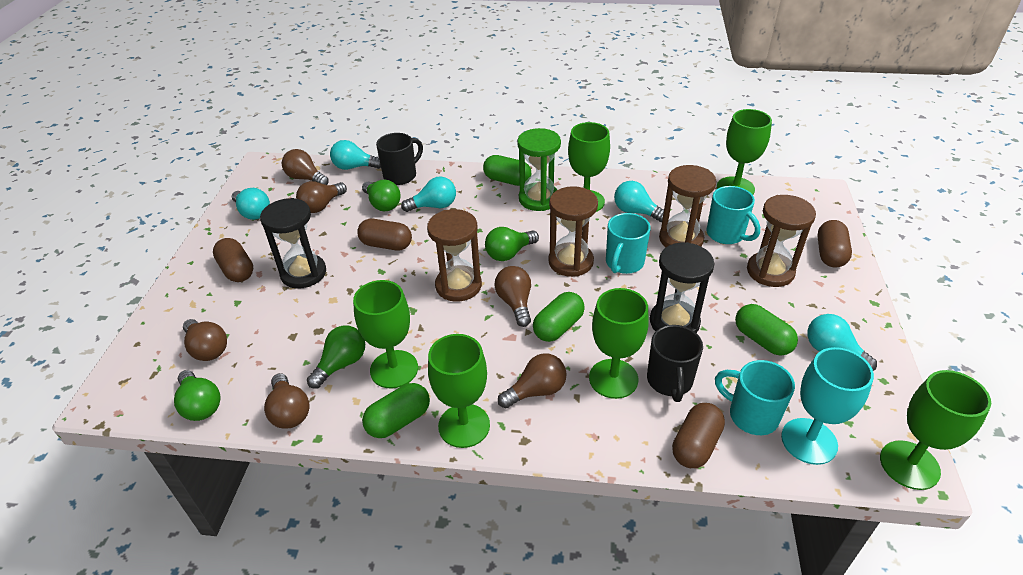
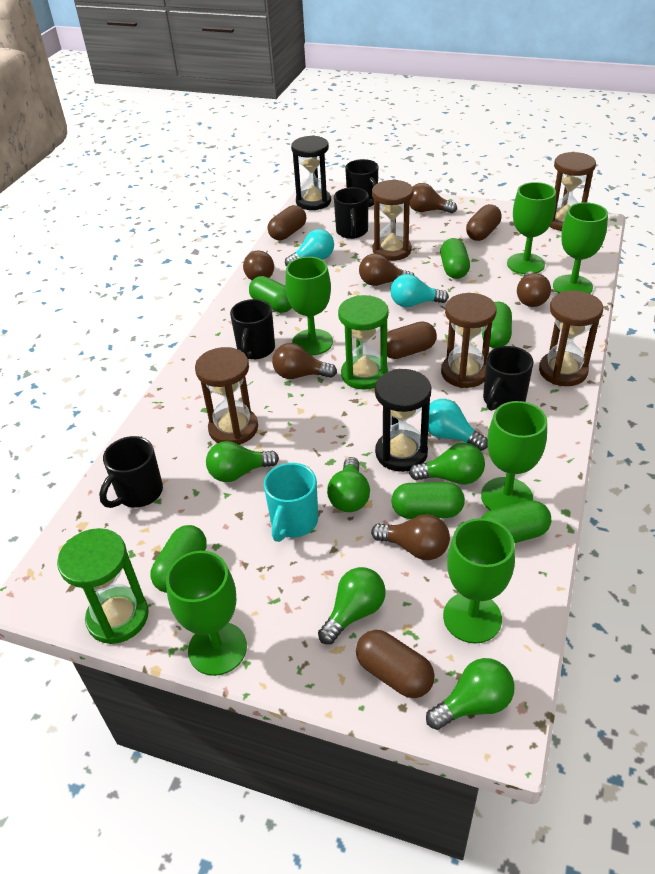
black mug: [376,133,423,185] [647,325,703,402] = 2 -> [99,436,163,508] [230,299,275,359] [334,187,369,239] [345,159,378,207] [483,346,534,411] = 5
brown hourglass: [427,209,482,302] [548,186,598,277] [659,165,716,247] [747,195,816,287] = 4 -> [195,347,258,445] [372,179,413,261] [441,293,497,388] [539,290,603,386] [550,152,596,231] = 5
green capsule: [362,383,430,438] [483,155,531,186] [533,292,585,342] [735,304,798,356] = 4 -> [150,525,206,593] [249,276,292,313] [392,482,465,519] [440,238,470,279] [481,500,551,543] [482,302,512,348] = 6
green hourglass: [517,128,561,211] = 1 -> [57,528,149,644] [338,295,389,390] = 2
green light bulb: [174,370,221,421] [307,325,365,388] [362,180,401,211] [485,227,539,261] = 4 -> [206,441,279,482] [318,567,386,644] [327,457,370,512] [409,443,485,485] [426,658,515,730] = 5
turquoise goblet: [781,347,874,465] = 1 -> none = 0
turquoise light bulb: [232,188,270,220] [330,140,381,170] [401,177,456,212] [614,181,664,222] [807,314,877,371] = 5 -> [285,229,334,266] [390,274,449,307] [428,399,488,451] = 3
turquoise mug: [606,213,651,274] [706,186,760,244] [715,360,795,435] = 3 -> [264,463,318,542] = 1

